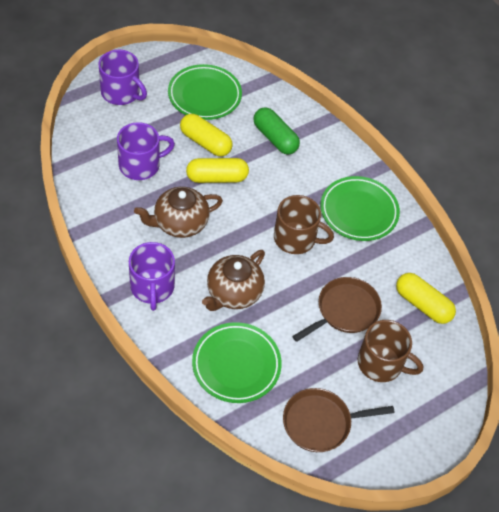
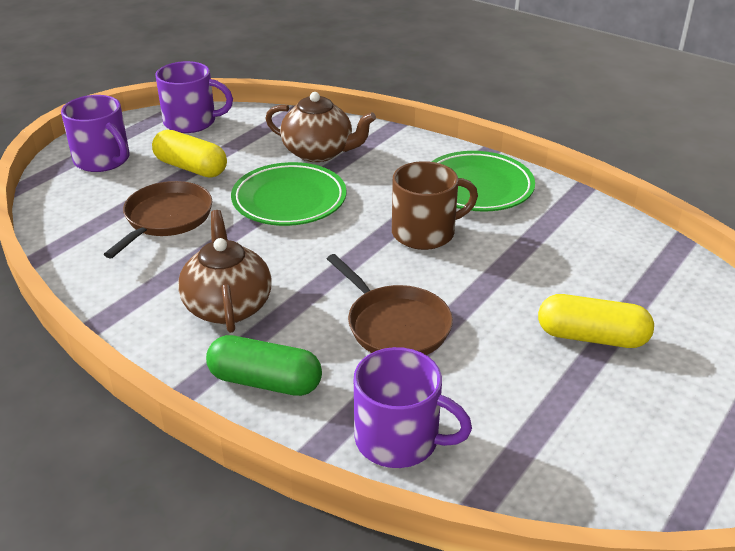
brown mug: [274,195,334,254] [358,320,423,382] = 2 -> [392,161,478,250] = 1
green plate: [168,64,242,120] [192,322,282,403] [320,176,400,241] = 3 -> [231,162,347,226] [432,151,535,212] = 2
yellow capsule: [180,114,233,156] [186,158,249,183] [396,273,456,324] = 3 -> [152,130,227,177] [538,294,654,348] = 2

